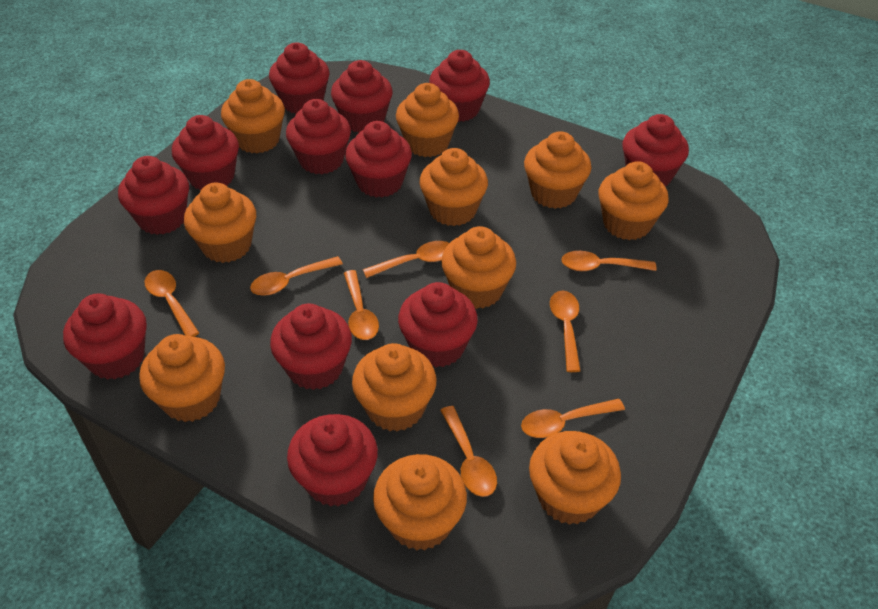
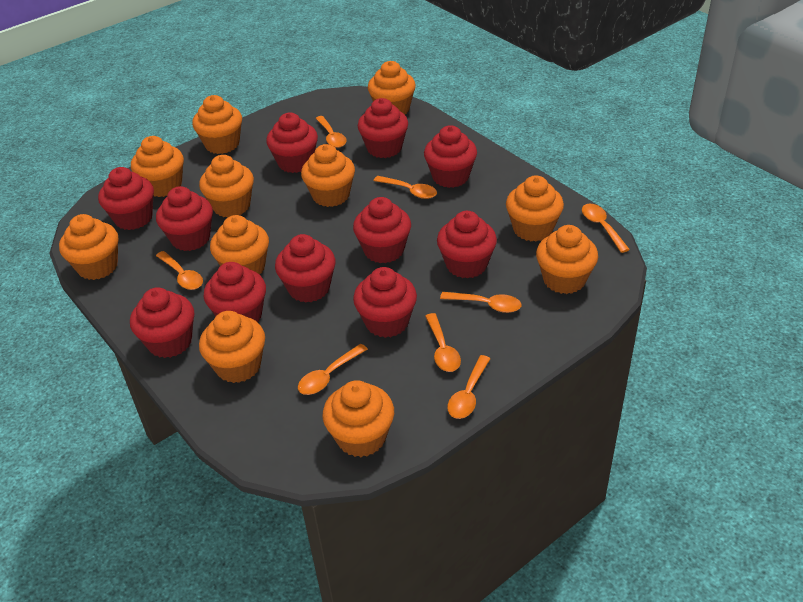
red cupcake: [63,293,147,380] [118,156,189,235] [172,115,239,191] [269,42,330,114] [270,303,352,390] [286,99,351,174] [287,414,378,507] [331,60,393,133] [345,121,412,197] [398,282,478,367] [429,50,490,122] [622,114,689,186] = 12 -> [98,167,154,230] [130,287,194,358] [156,186,213,251] [204,262,266,322] [266,112,318,173] [275,234,335,303] [353,197,411,263] [353,267,417,338] [358,98,408,158] [424,125,477,188] [437,211,497,279] = 11

